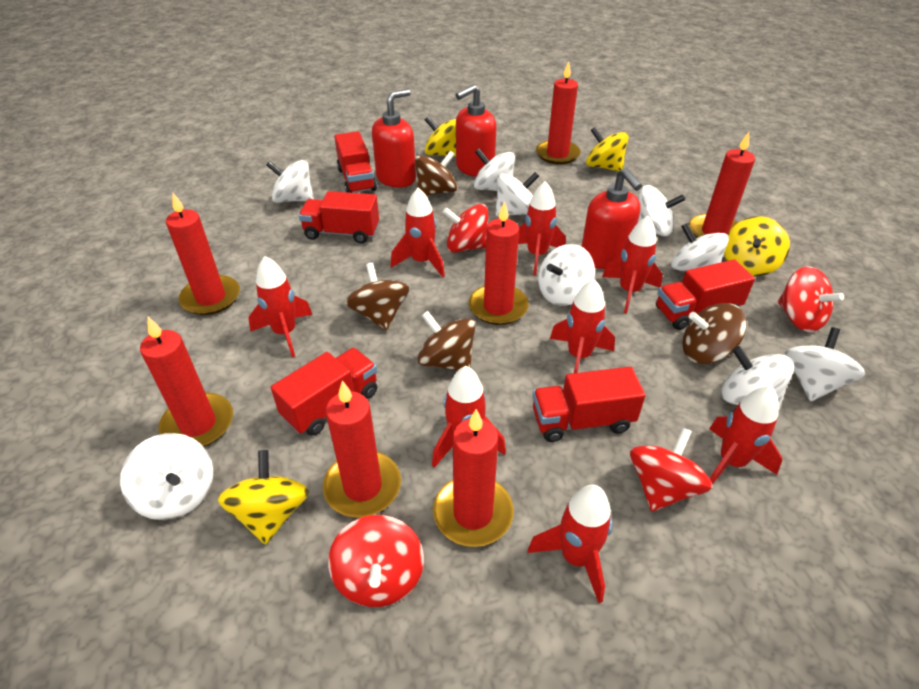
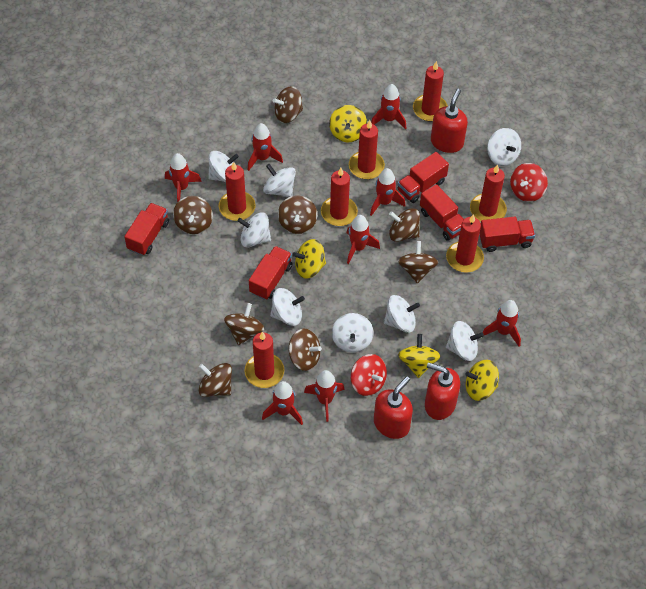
brown spinning top: [345,263,409,331] [415,150,457,196] [417,311,476,371] [682,303,747,364] = 4 -> [173,196,213,234] [199,363,232,397] [224,303,264,345] [273,86,303,123] [278,195,317,234] [289,329,322,371] [389,208,420,242] [398,241,438,284] = 8
red spinning top: [328,515,424,607] [443,204,488,253] [630,428,713,512] [778,266,844,332] = 4 -> [351,354,387,396] [510,163,548,202] = 2
white spinning top: [120,433,213,520] [266,160,314,203] [474,148,515,191] [495,172,539,216] [538,244,595,306] [638,185,685,237] [671,223,729,272] [721,346,794,410] [785,327,865,402] = 9 -> [208,151,239,182] [237,213,271,247] [263,164,296,197] [270,288,305,326] [332,313,374,352] [384,295,420,333] [446,321,484,361] [487,128,521,166] = 8

